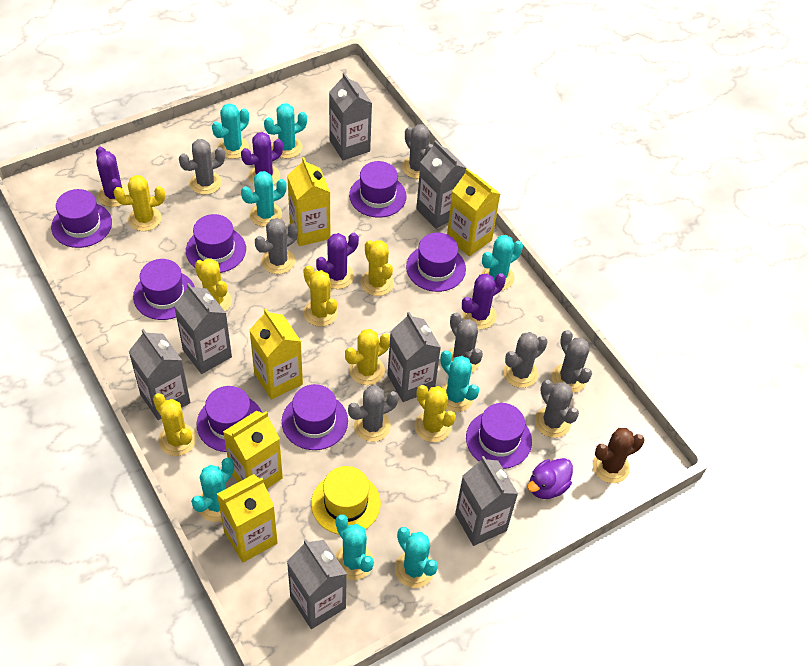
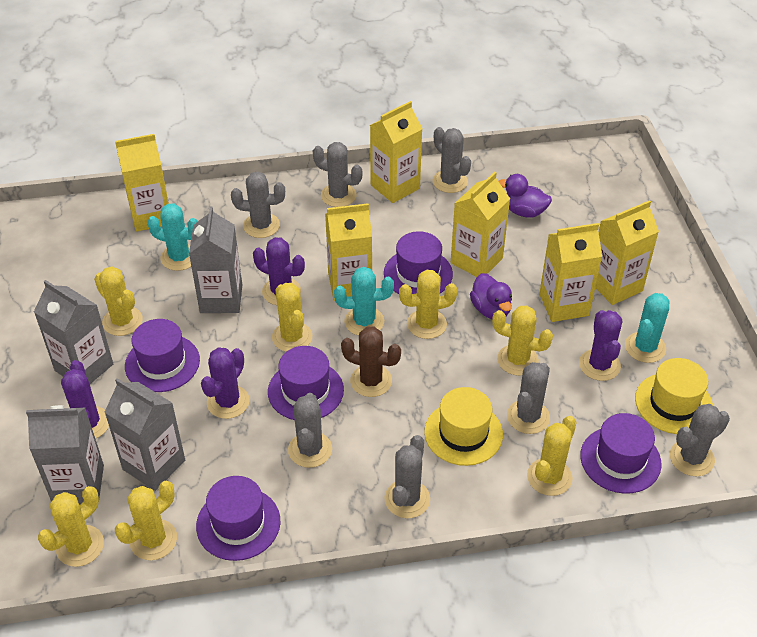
grey cactus: [179,139,225,195] [255,218,298,274] [348,386,399,442] [402,124,433,179] [449,312,483,373] [503,332,547,388] [535,380,579,438] [552,330,592,393] = 8 -> [231,171,285,238] [288,393,332,468] [313,142,362,207] [385,435,430,518] [433,127,471,193] [507,362,550,434] [670,404,730,476] = 7
grey carton: [128,329,190,420] [174,283,232,374] [287,539,347,629] [329,72,372,160] [387,312,441,402] [416,140,466,229] [455,456,518,546] = 7 -> [26,405,104,504] [34,280,113,384] [104,378,185,491] [189,206,242,313] = 4
purple duck: [527,458,573,499] = 1 -> [470,273,512,319] [499,174,552,218] = 2
purple hat: [51,189,112,248] [133,259,195,320] [186,214,246,273] [197,386,262,452] [282,384,348,450] [349,161,407,218] [406,233,466,292] [466,403,532,469] = 8 -> [125,319,200,392] [196,476,280,561] [268,346,344,420] [384,231,453,294] [580,413,662,494] = 5
turquoise cactus: [191,458,234,522] [212,103,249,159] [241,171,287,227] [264,103,307,158] [335,514,374,580] [395,527,438,588] [440,350,479,412] [482,235,523,290] = 8 -> [147,203,198,271] [334,267,394,336] [625,293,670,363] = 3
yellow carton: [217,474,278,563] [223,411,283,489] [250,309,303,400] [287,157,330,246] [447,168,500,256] = 5 -> [115,134,169,232] [325,203,372,301] [370,101,423,203] [451,172,510,277] [539,223,602,322] [595,200,659,305] = 6
yellow hat: [311,466,381,534] = 1 -> [424,387,503,466] [635,358,713,434] = 2

